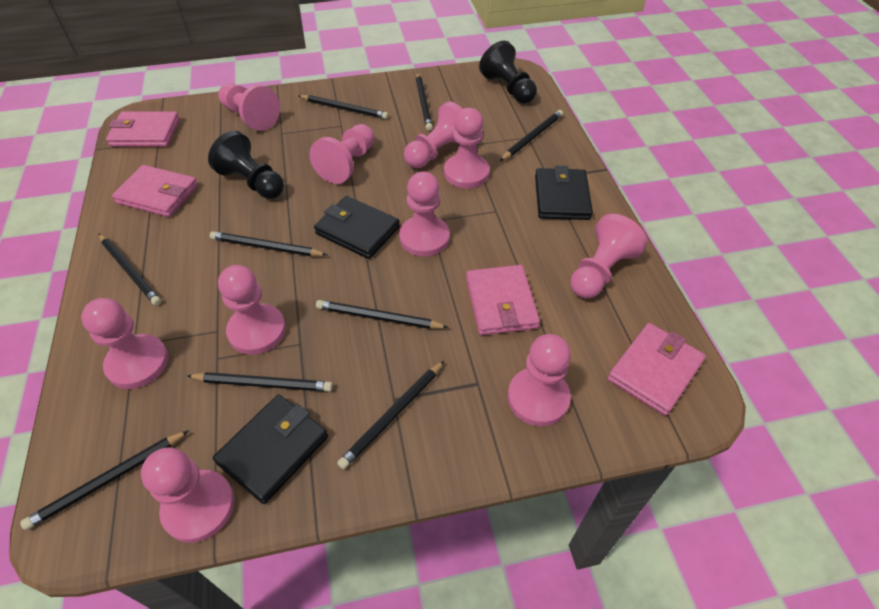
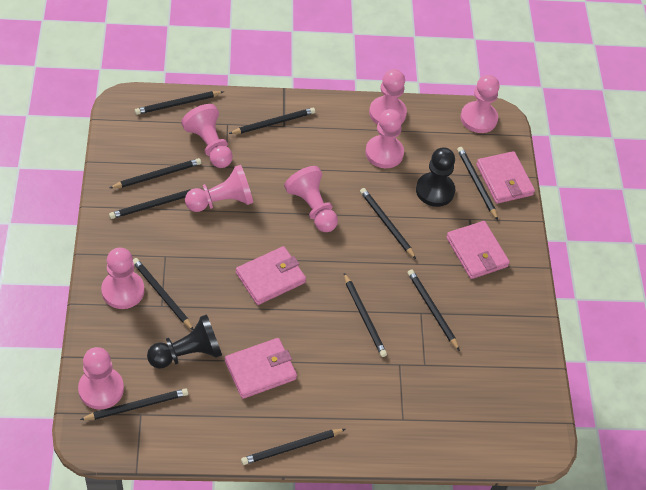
black pencil: [20,430,189,530] [99,234,161,306] [187,372,333,392] [210,231,327,256] [299,95,389,119] [316,300,449,329] [337,361,444,469] [416,72,433,131] [500,110,563,161] = 9 -> [80,388,188,420] [109,189,203,219] [110,158,201,188] [133,258,194,330] [135,91,224,115] [229,108,315,134] [241,429,346,465] [344,273,387,357] [360,188,416,259] [407,269,460,351] [457,147,498,220] = 11
black wallet: [213,395,328,504] [314,196,400,259] [535,166,593,220] = 3 -> none = 0
pink pawn: [81,298,169,389] [141,447,234,543] [218,83,280,131] [218,265,286,355] [309,124,375,184] [399,171,450,257] [404,102,462,168] [444,108,490,188] [508,334,571,426] [570,214,647,299] = 10 -> [78,347,124,410] [101,248,145,309] [181,104,233,168] [185,165,253,212] [284,166,338,232] [365,109,404,168] [369,69,407,124] [460,75,500,133] = 8

